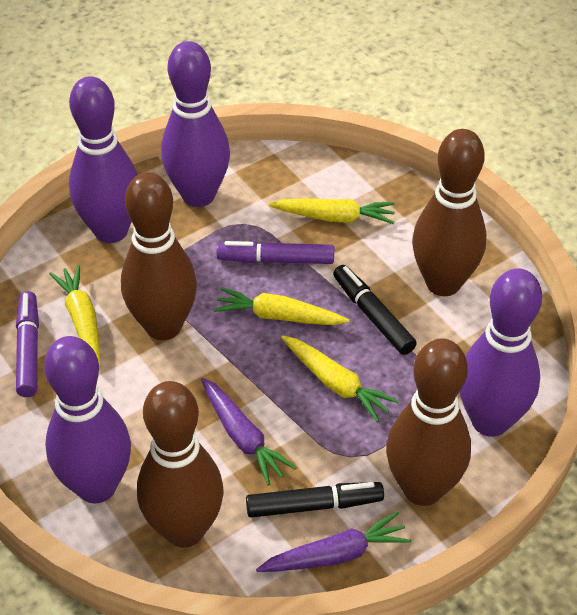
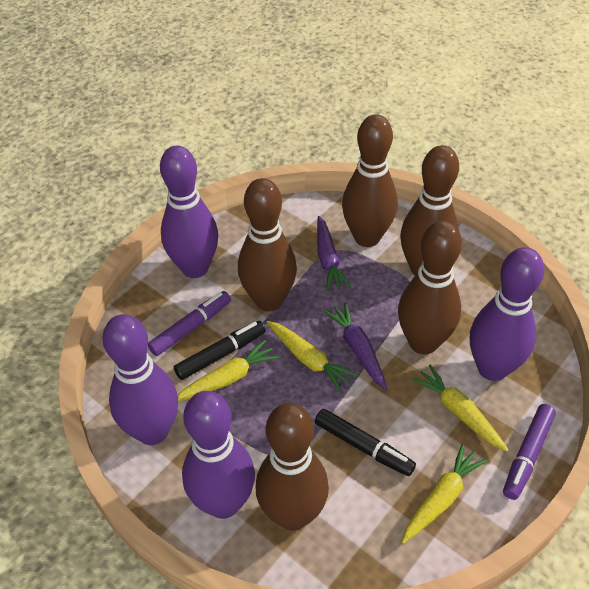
brown bowling pin: [121,172,197,340] [137,381,224,548] [386,338,471,506] [412,129,487,296] = 4 -> [238,178,297,312] [256,403,329,530] [342,114,398,247] [398,221,462,355] [400,145,459,275] = 5

